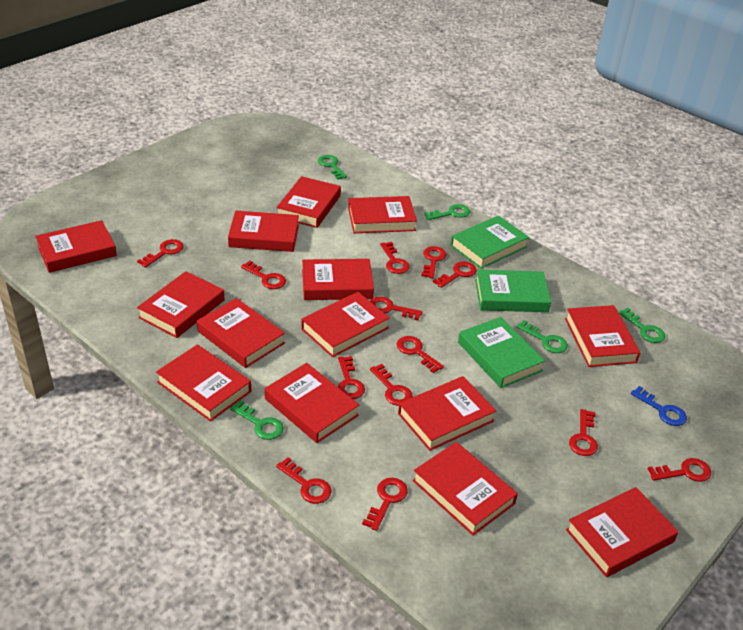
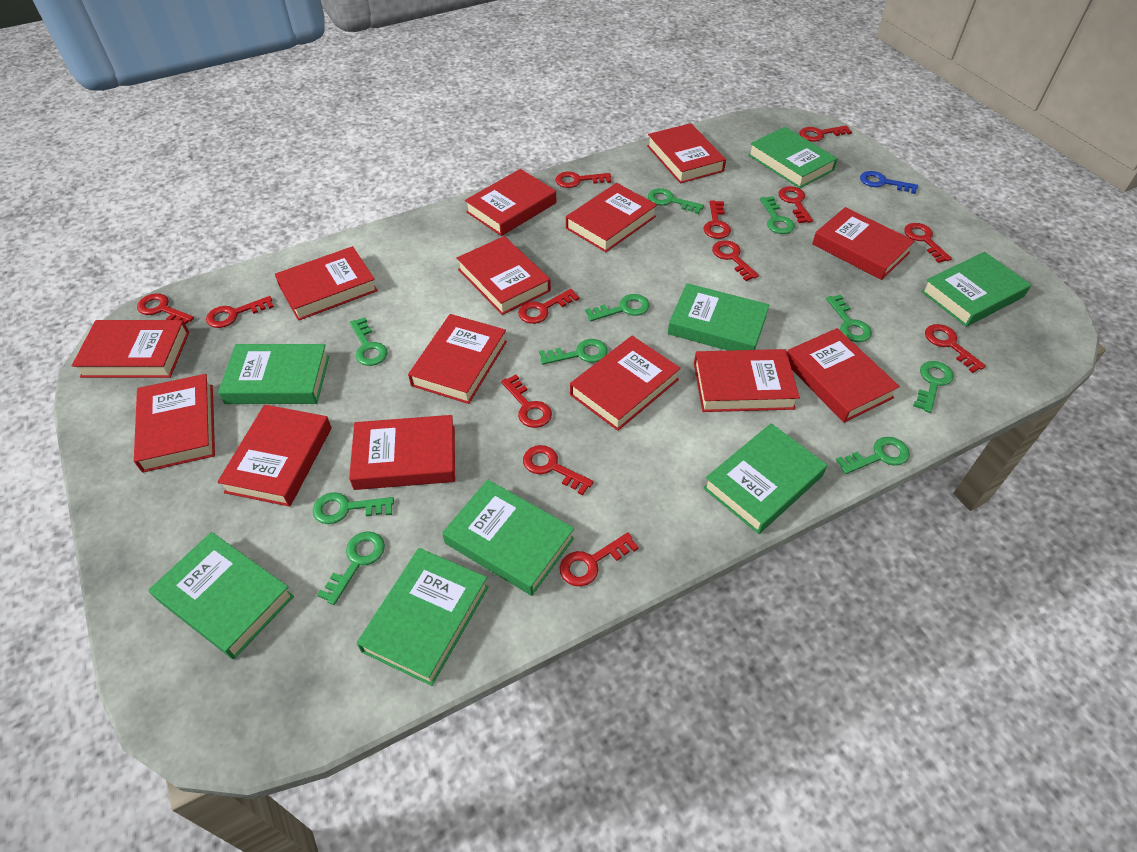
green book: [451,215,529,269] [458,317,545,388] [475,269,551,312] = 3 -> [149,532,294,659] [218,344,329,404] [357,548,489,686] [442,480,574,596] [668,283,769,351] [703,423,827,534] [748,127,838,188] [921,252,1031,327] = 8
green key: [230,400,284,440] [318,155,347,180] [424,204,470,220] [517,320,568,353] [618,308,665,343] = 5 -> [312,492,394,524] [317,531,385,605] [350,317,388,366] [539,339,608,365] [585,294,650,322] [648,188,704,214] [760,196,795,234] [826,295,872,342] [836,437,910,474] [913,361,954,413] = 10

